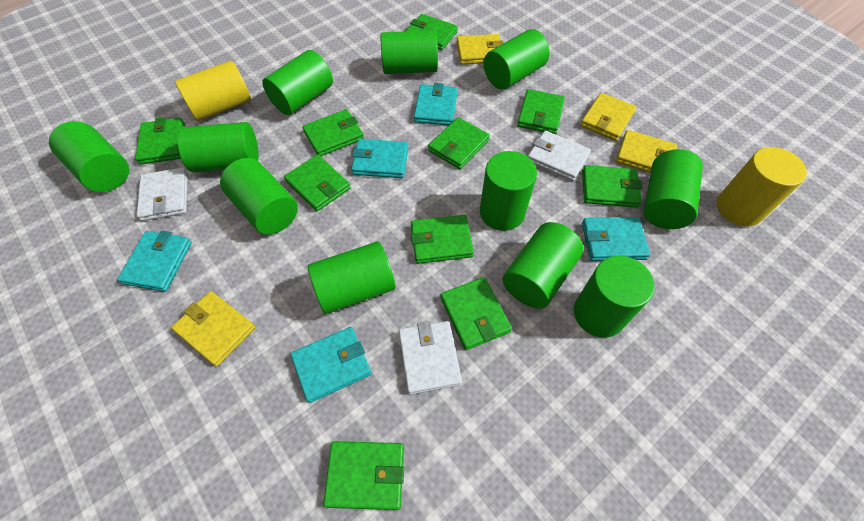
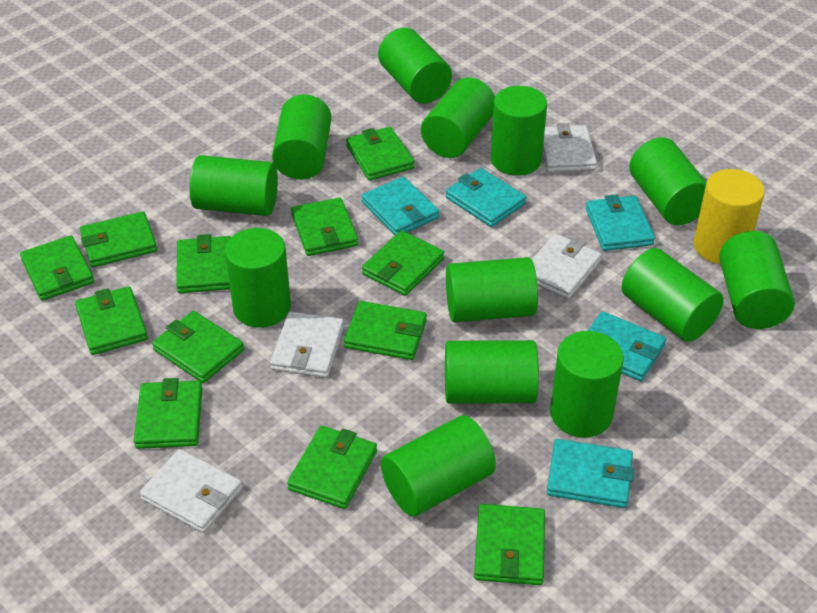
green cylinder: [49,121,129,192] [178,122,259,173] [220,158,298,235] [262,50,333,115] [308,241,396,314] [381,30,438,74] [480,151,537,231] [484,29,549,90] [503,222,584,309] [574,256,655,338] [644,149,703,229] = 11 -> [189,155,278,216] [225,228,291,328] [272,95,331,179] [378,28,452,104] [381,415,496,517] [421,77,495,158] [445,340,539,404] [446,257,538,322] [491,86,547,176] [550,331,624,438] [621,248,724,342] [629,138,706,225] [719,231,795,329] = 13
green wallet: [135,117,185,164] [284,155,351,211] [302,109,364,157] [323,441,404,510] [406,14,458,50] [411,215,474,264] [428,117,490,169] [440,277,512,350] [517,89,565,134] [582,165,642,208] = 10 -> [20,236,94,301] [75,286,148,355] [80,212,157,267] [134,378,202,449] [152,311,244,383] [176,234,231,293] [287,426,377,509] [291,198,358,256] [344,301,427,360] [346,127,415,181] [362,230,444,296] [474,504,545,585] = 12
white wallet: [136,167,188,221] [399,321,462,395] [528,131,591,181] = 3 -> [140,449,243,533] [270,311,344,378] [532,234,602,299] [542,123,597,172] = 4
yellow cylinder: [175,61,251,121] [717,147,807,227] = 2 -> [694,169,765,264] = 1
yellow wallet: [171,291,255,367] [456,34,503,65] [580,93,636,141] [616,130,677,173] = 4 -> none = 0

